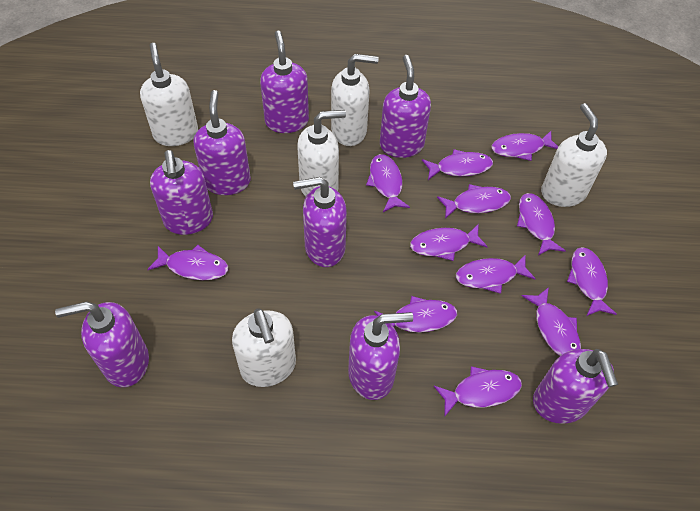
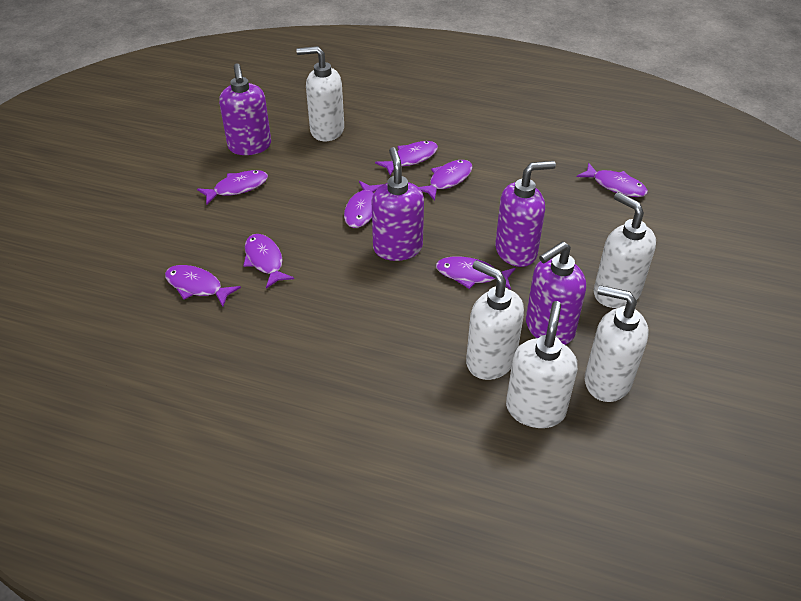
purple fish: [147,245,228,280] [366,154,410,212] [374,296,457,333] [410,224,488,261] [422,149,493,180] [434,366,522,417] [437,184,511,219] [456,254,536,294] [492,131,559,161] [517,193,566,256] [522,287,581,356] [567,247,616,316] = 12 -> [165,265,241,306] [197,170,268,205] [243,234,294,289] [344,181,384,228] [375,141,438,176] [418,160,473,201] [436,257,515,290] [577,163,648,197] = 8
purple soap dispenser: [55,301,149,387] [150,150,213,235] [194,90,251,195] [260,31,309,133] [293,177,347,267] [348,312,413,400] [380,55,431,158] [533,349,618,424] = 8 -> [219,63,271,155] [372,147,424,261] [495,161,556,267] [526,241,586,345] = 4

